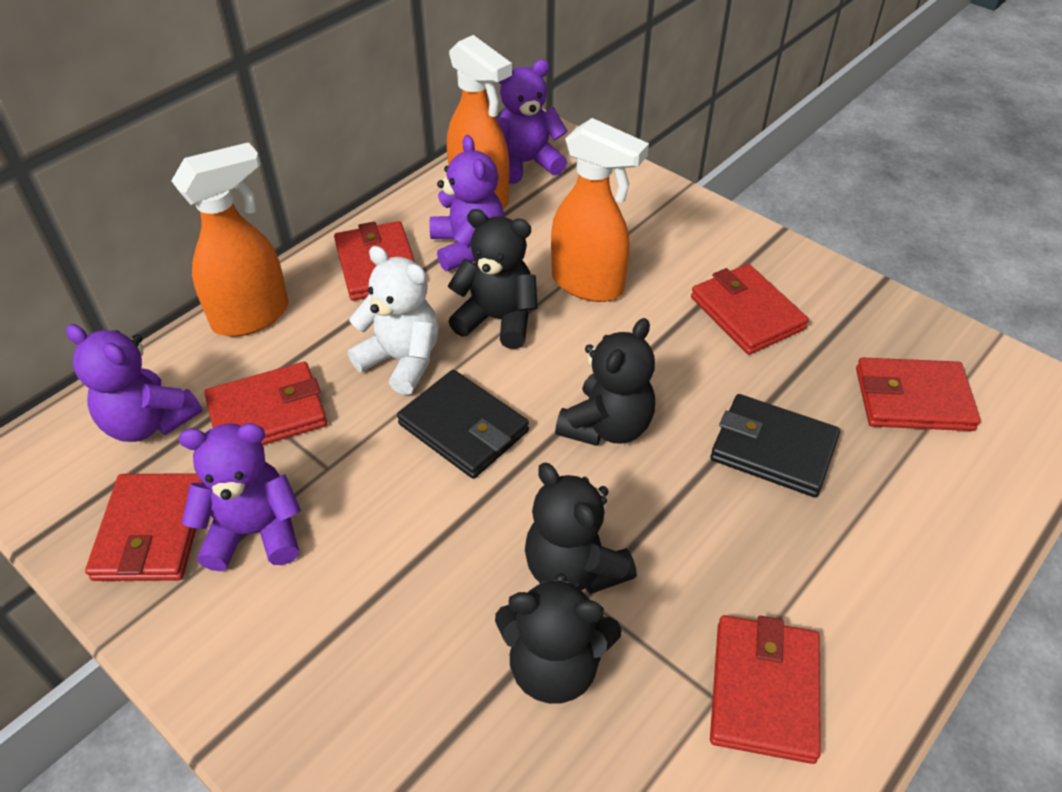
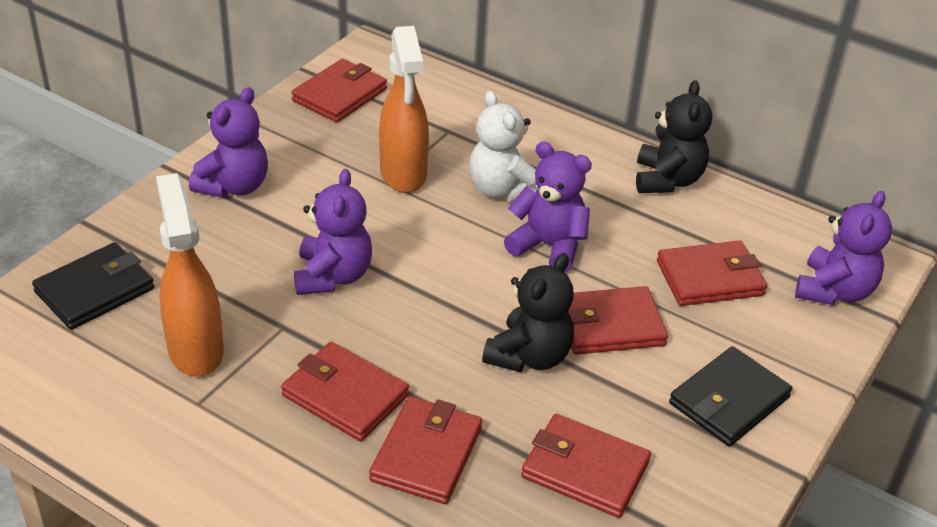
black teddy bear: [447,209,538,349] [495,573,621,704] [525,462,637,594] [555,318,655,446] = 4 -> [482,253,574,372] [636,80,712,193] = 2
orange spray bottle: [171,142,288,337] [447,35,512,209] [551,118,649,302] = 3 -> [156,173,224,377] [379,26,429,193] = 2

